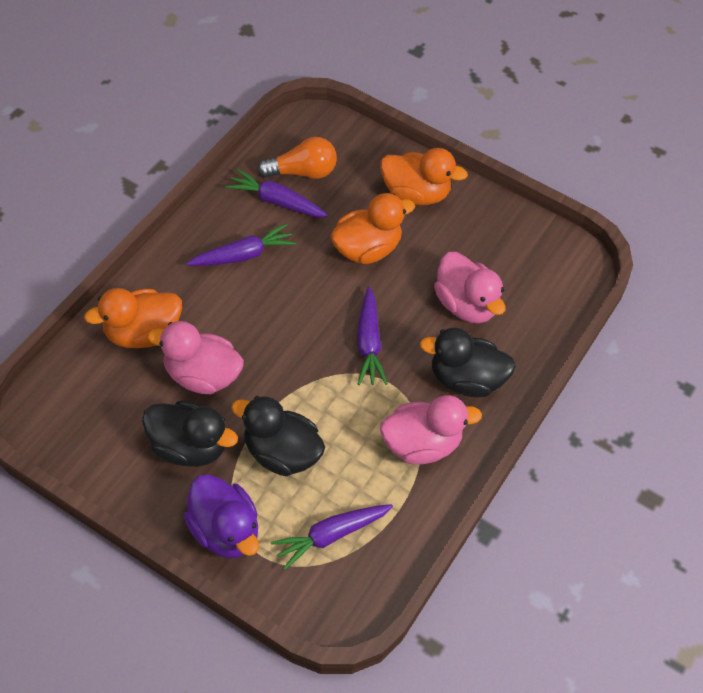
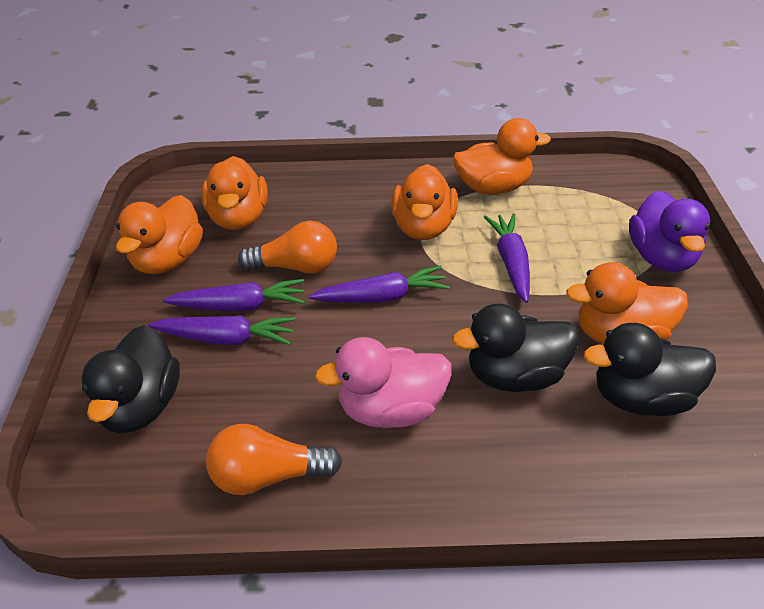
orange duck: [84,288,182,348] [330,193,415,264] [380,148,468,205] = 3 -> [116,195,203,274] [201,156,268,230] [391,164,458,240] [453,118,551,195] [566,262,688,345] = 5
orange light bulb: [257,137,337,179] = 1 -> [206,424,342,495] [238,221,337,274] = 2
pink duck: [147,321,244,394] [380,395,482,465] [434,252,506,324] = 3 -> [314,337,451,428] = 1

